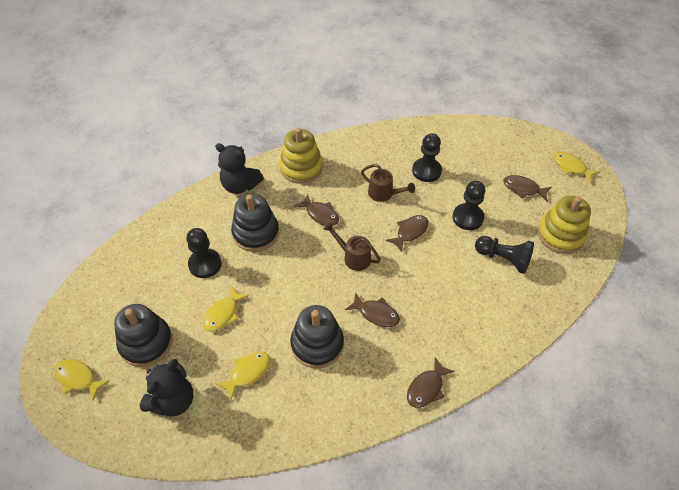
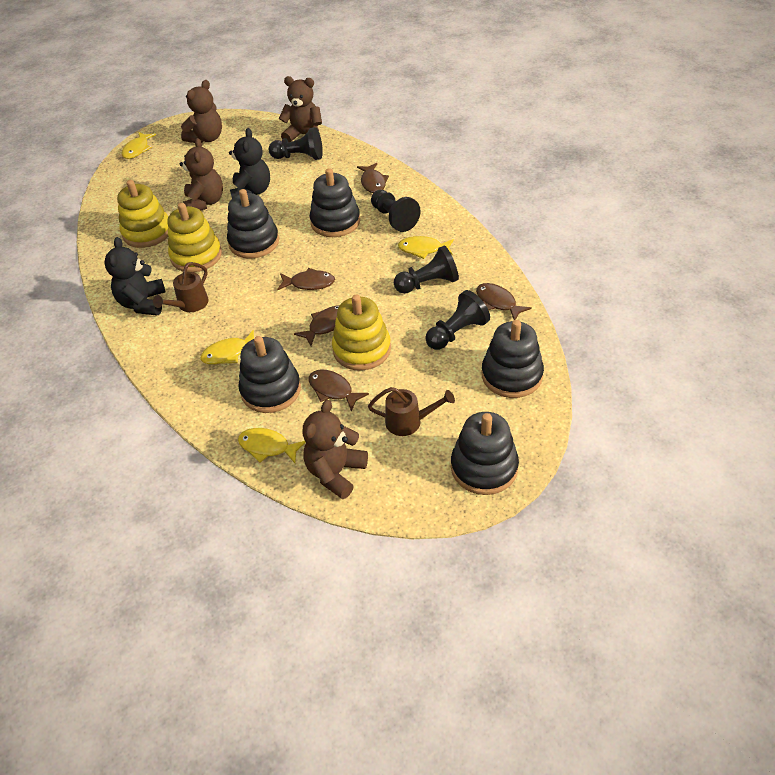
black stacking toy: [114,304,173,367] [231,194,279,252] [290,305,344,368] = 3 -> [227,189,279,259] [238,336,301,413] [310,168,360,237] [451,412,519,495] [482,320,544,398] = 5
brown teddy bear: none = 0 -> [180,138,223,211] [181,80,222,143] [279,76,322,142] [302,400,368,499] = 4
yellow stacking toy: [279,128,323,184] [538,196,591,254] = 2 -> [117,180,169,248] [167,203,222,272] [332,295,391,371] = 3

